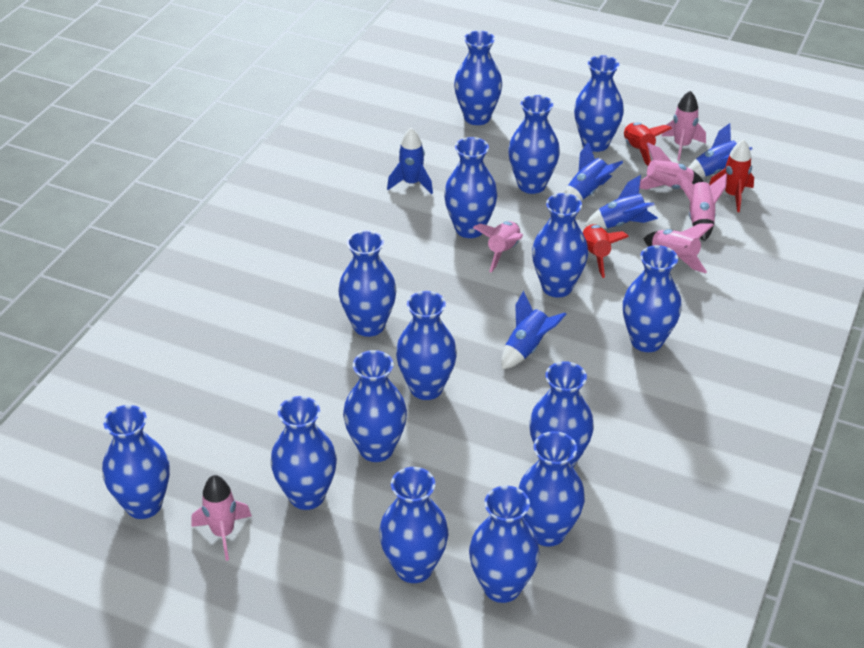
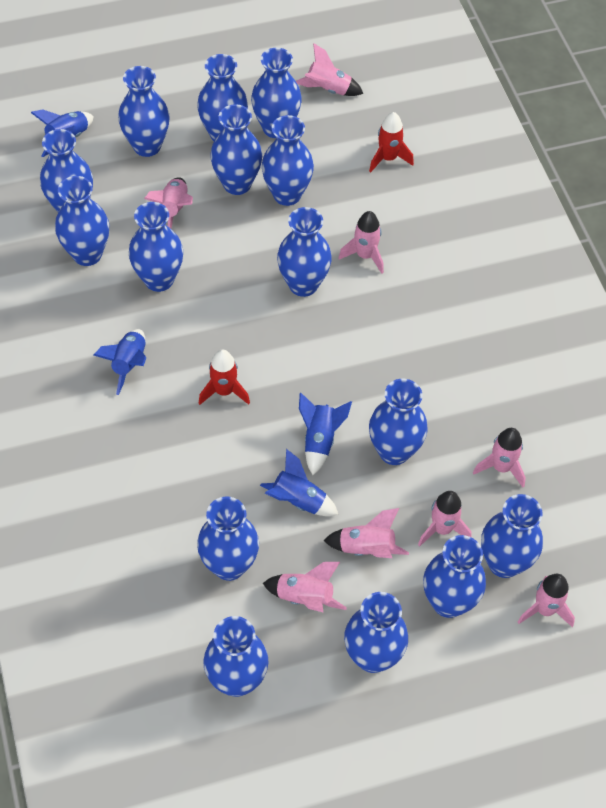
blue rocket: [387,128,433,194] [501,291,566,369] [564,142,623,201] [585,175,658,229] [688,123,753,178] = 5 -> [31,110,94,157] [94,329,146,395] [260,449,339,516] [299,393,352,475] = 4
pink rocket: [191,475,252,561] [473,221,523,273] [640,142,704,189] [643,223,714,273] [662,91,706,161] [679,173,727,242] = 6 -> [144,177,193,228] [263,562,347,612] [296,43,363,96] [324,508,409,558] [338,211,384,274] [418,491,472,547] [473,428,526,487] [518,574,575,627] = 8
red rocket: [583,224,629,278] [624,122,672,166] [709,139,754,212] = 3 -> [199,349,250,405] [369,112,414,173] = 2

